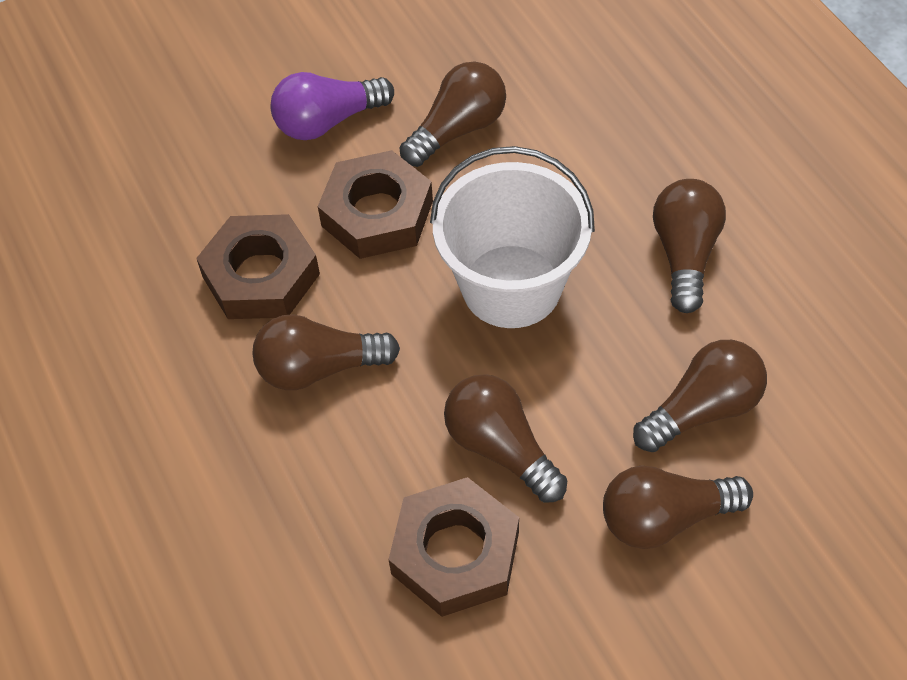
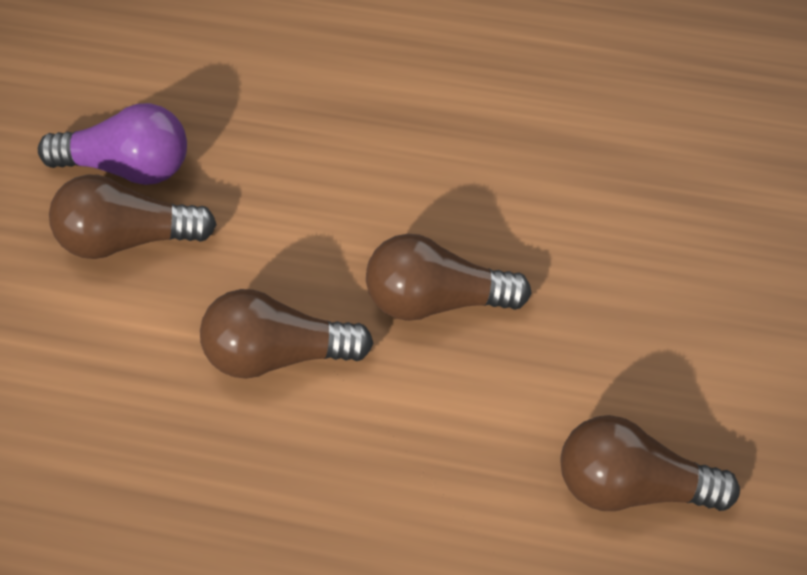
brown light bulb: [253,314,400,390] [399,61,506,167] [444,374,567,503] [603,465,753,549] [633,340,767,452] [653,179,726,313] = 6 -> [49,175,217,259] [200,289,373,379] [366,234,531,321] [560,415,740,511] = 4
brown nut: [196,214,320,319] [318,150,433,259] [388,477,519,617] = 3 -> none = 0
white bucket: [430,146,595,328] = 1 -> none = 0

